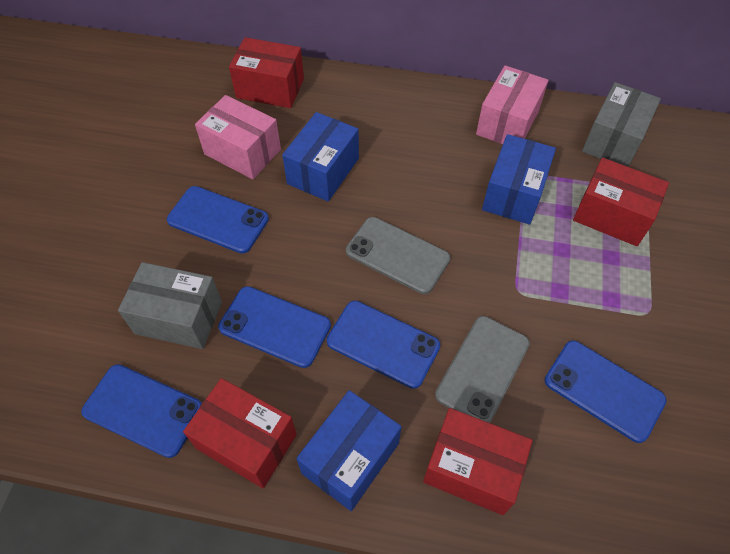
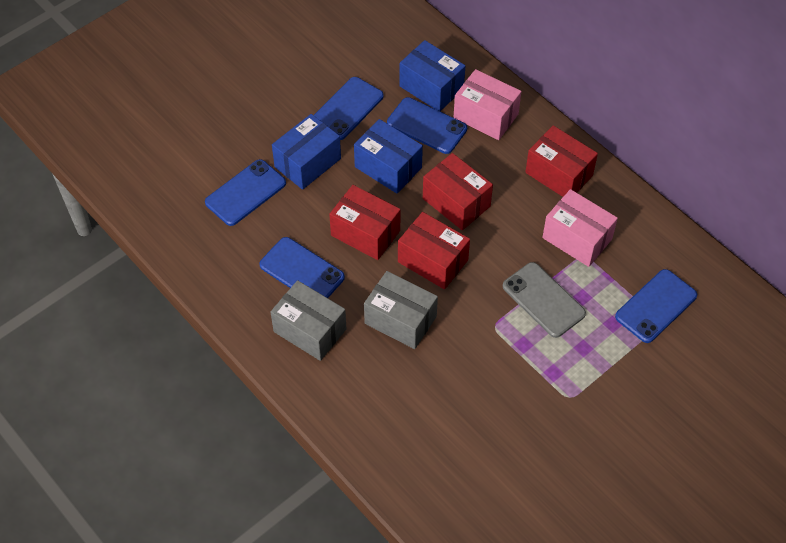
grey phone: [346,217,450,294] [435,316,530,423] = 2 -> [503,262,586,338] = 1

